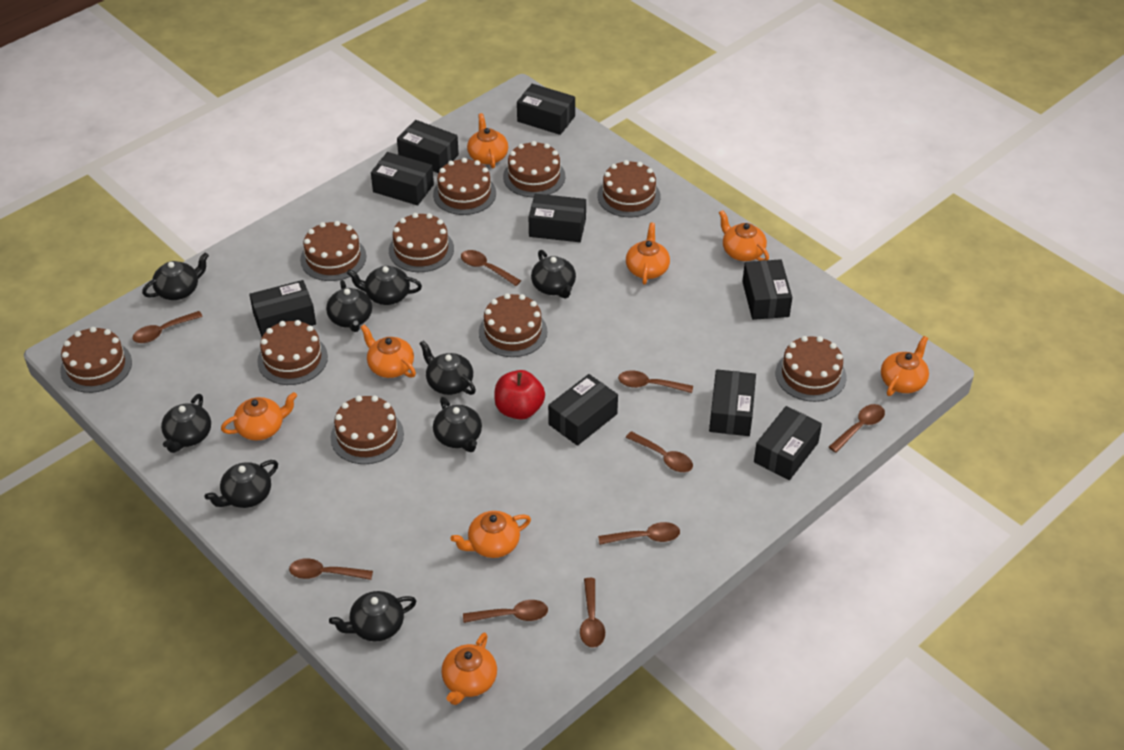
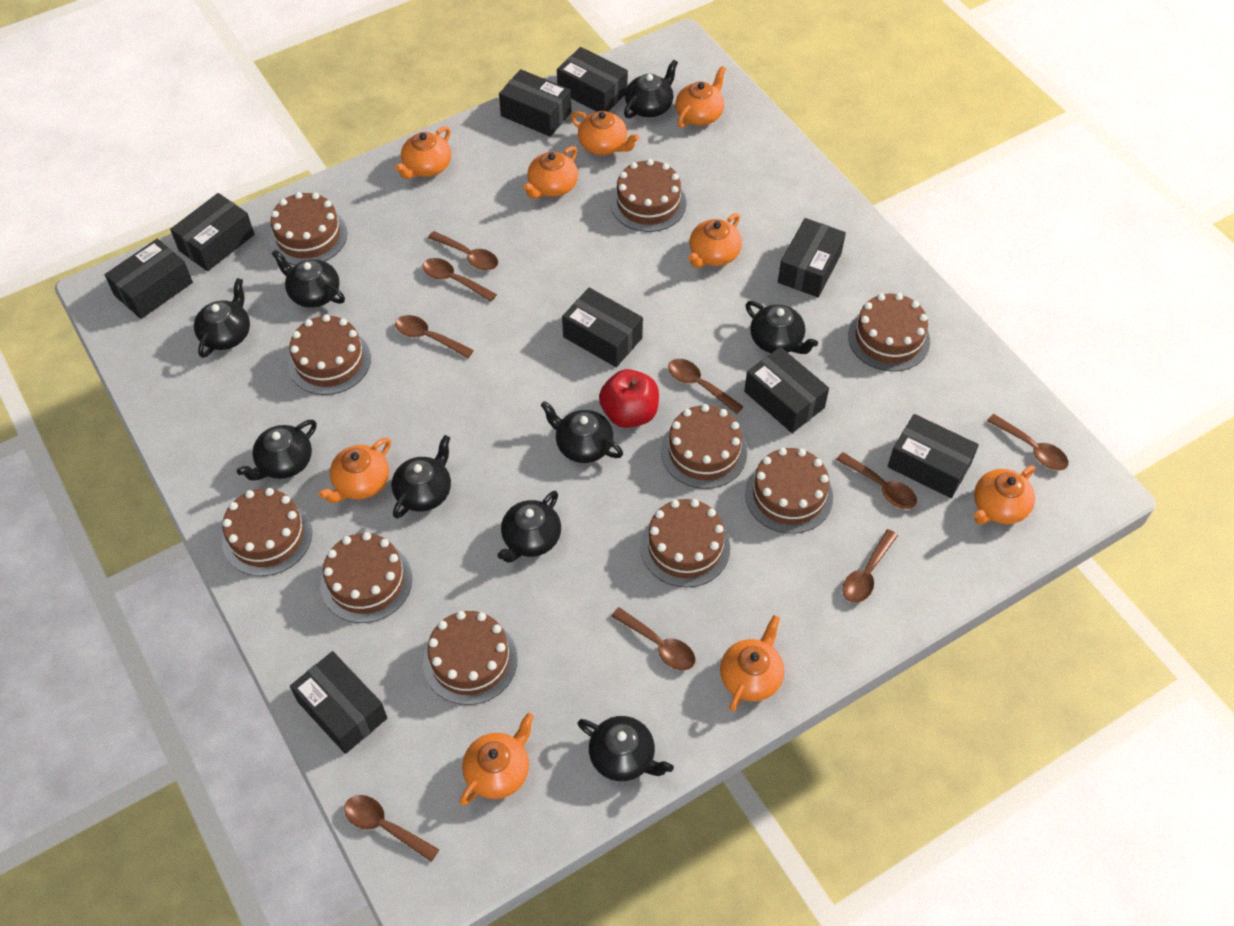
orange teapot: [221,392,297,441] [360,324,416,378] [441,632,497,705] [451,511,531,558] [467,113,508,168] [626,222,670,285] [719,210,769,261] [881,336,929,396] = 8 -> [318,438,391,503] [395,126,451,179] [460,713,534,805] [523,146,578,199] [571,111,640,155] [676,66,726,128] [688,213,742,268] [720,615,784,711] [974,465,1035,524] = 9

